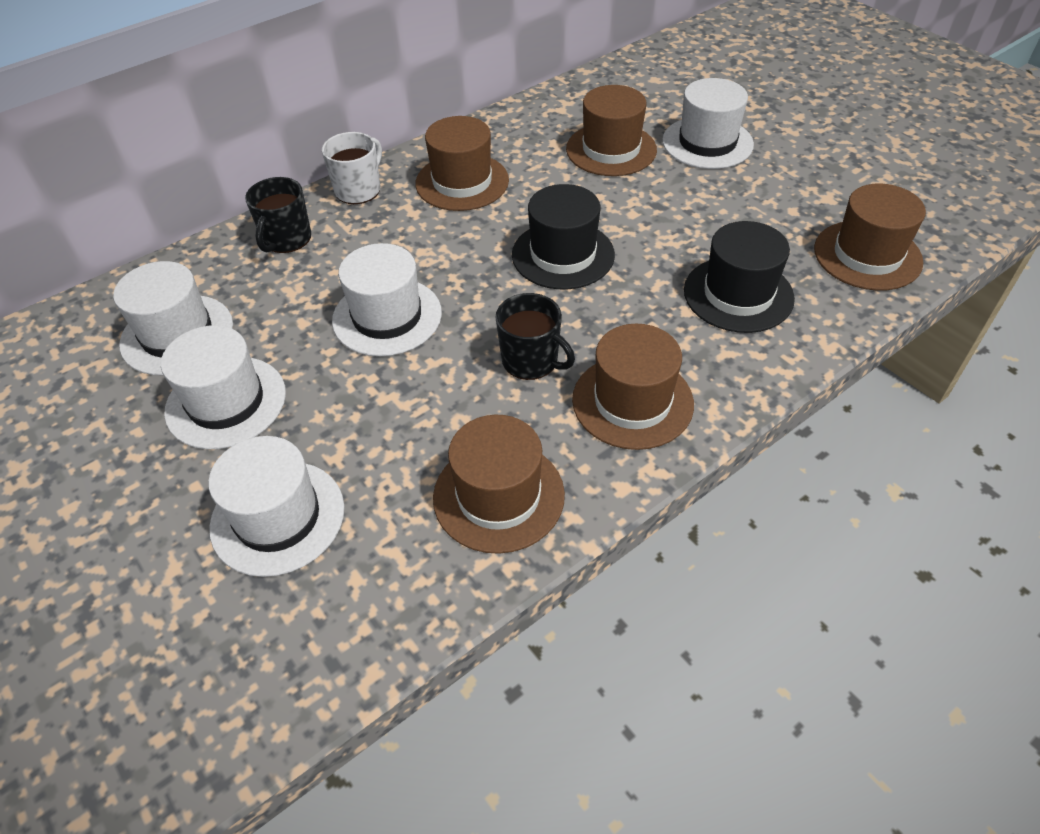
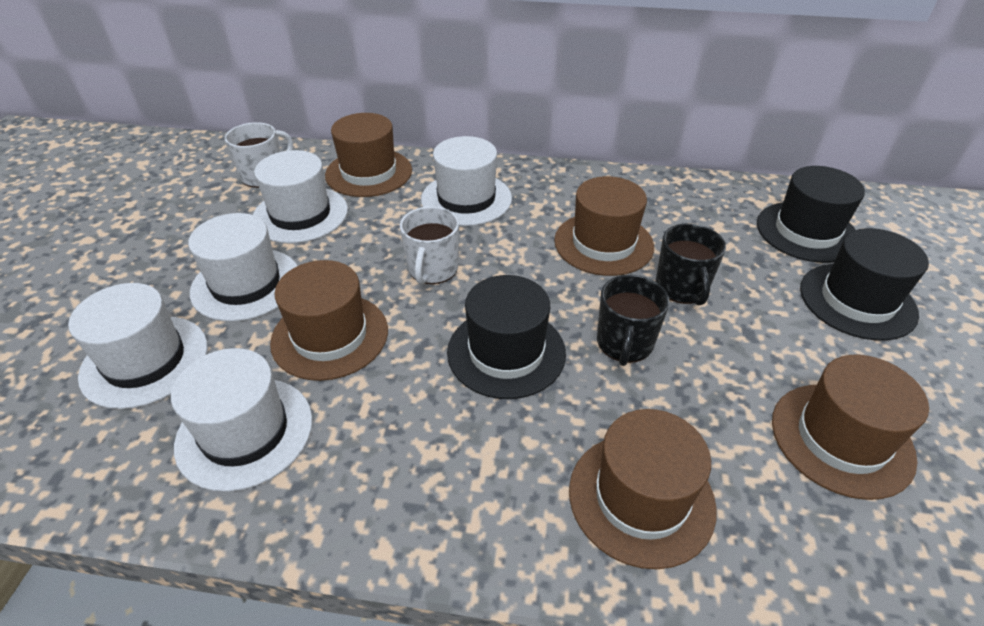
black hat: [512,184,615,289] [684,221,795,333] = 2 -> [447,275,566,399] [757,166,865,263] [800,228,929,341] = 3
white mug: [322,132,382,204] = 1 -> [224,122,293,188] [400,206,459,285] = 2

